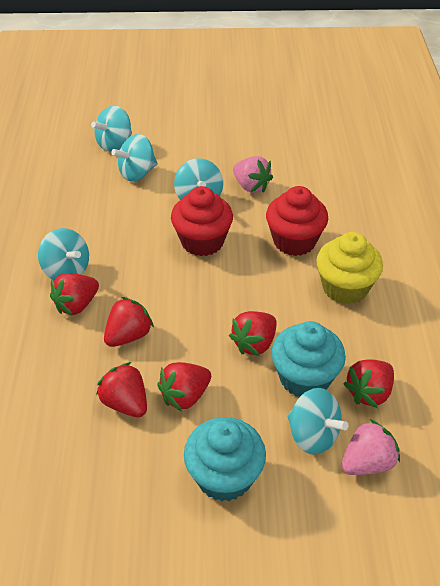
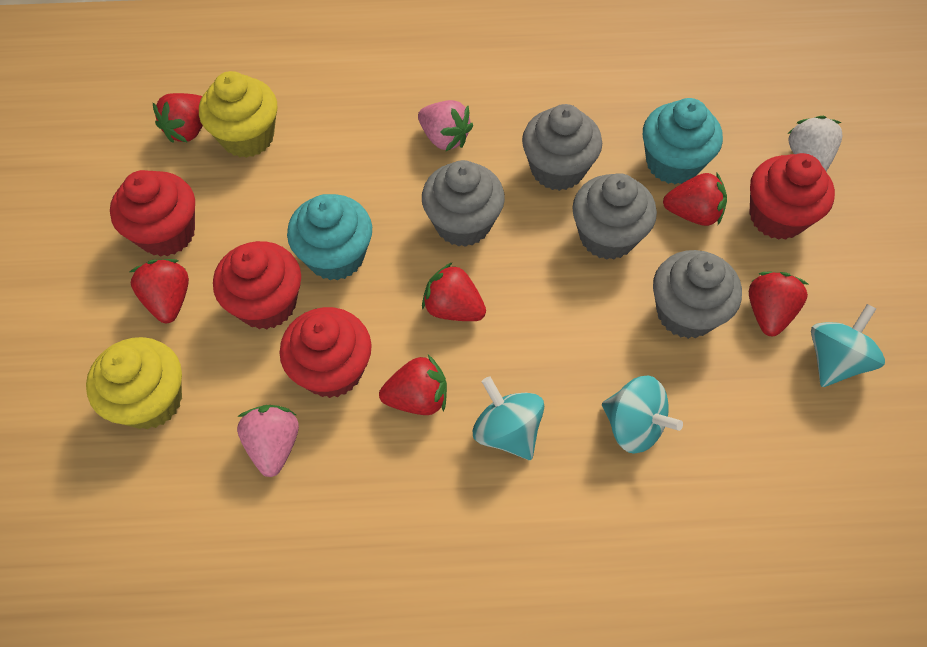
grey cupcake: none = 0 -> [422,160,505,247] [522,104,602,191] [572,173,657,260] [653,250,742,339] = 4
red cupcake: [171,186,233,256] [266,186,328,256] = 2 -> [110,170,195,257] [213,241,301,329] [280,307,372,398] [749,153,835,240] = 4
turquoise spinning top: [38,228,89,280] [91,106,132,152] [111,134,158,182] [174,159,223,200] [287,388,348,455] = 5 -> [473,376,544,460] [602,376,683,454] [811,304,885,387] = 3
white strawberry: none = 0 -> [788,116,842,171] = 1
yellow cupcake: [316,232,383,305] = 1 -> [86,337,182,429] [199,71,277,158] = 2

